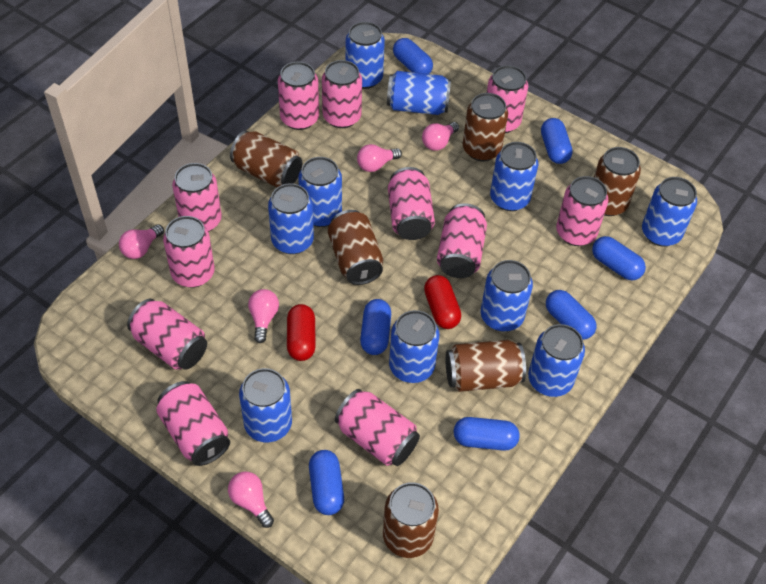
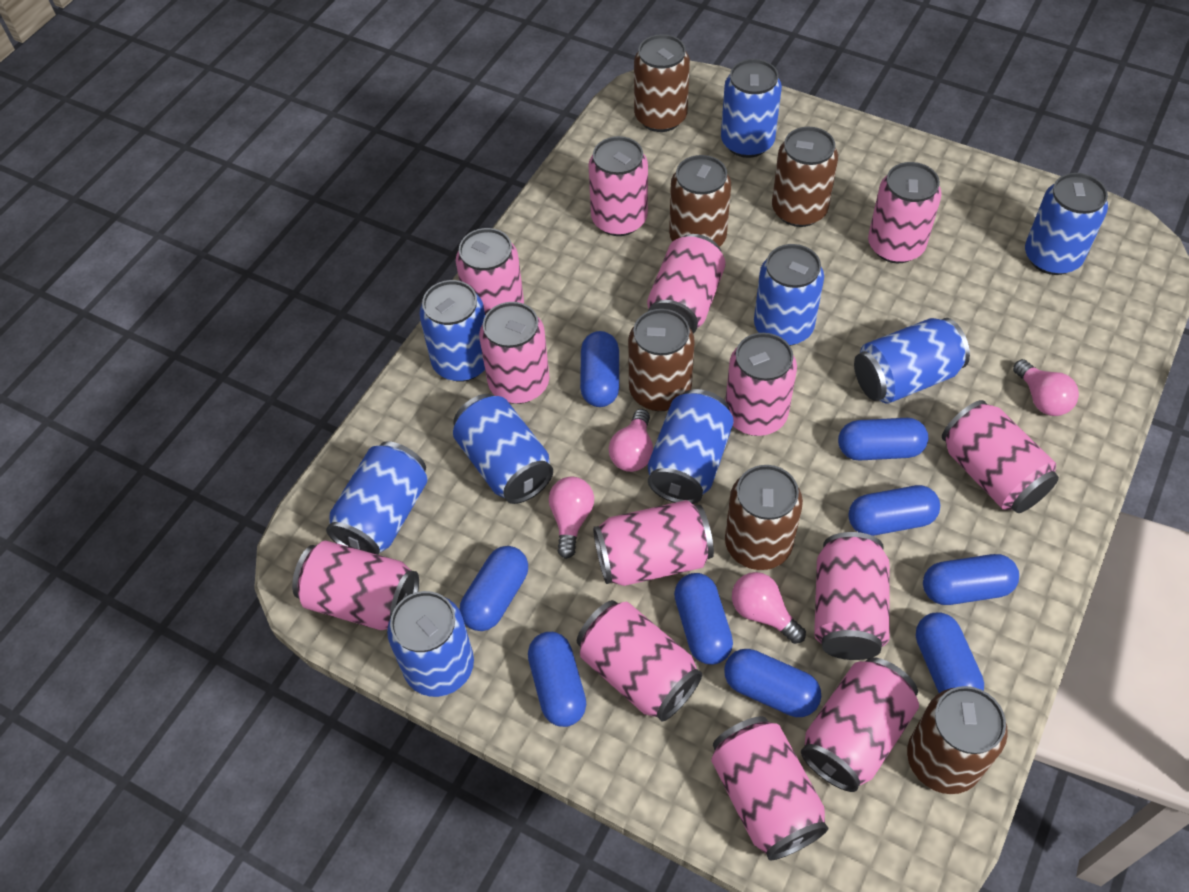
blue can: [239,368,292,442] [268,183,314,254] [298,157,342,227] [346,22,385,89] [387,71,451,115] [389,310,439,383] [481,260,533,332] [490,142,538,211] [528,324,585,397] [642,177,697,247] = 10 -> [326,441,428,555] [387,591,474,697] [419,280,485,382] [453,394,553,504] [648,389,734,504] [721,59,782,158] [754,244,824,346] [854,318,970,404] [1025,173,1108,275] = 9
blue capsule: [309,450,344,515] [360,299,391,355] [393,38,433,74] [454,417,520,451] [541,118,573,164] [546,290,597,340] [592,236,646,280] = 7 -> [460,546,528,631] [528,632,586,727] [580,331,619,407] [674,573,733,664] [724,649,821,717] [838,418,928,461] [848,485,940,536] [916,612,984,693] [923,554,1019,605] = 9
pink can: [127,299,207,370] [156,381,230,466] [163,216,215,288] [172,163,222,231] [278,62,319,130] [322,60,362,128] [335,389,420,466] [388,167,435,240] [437,203,487,278] [487,65,528,133] [556,176,608,246] = 11 -> [292,541,419,630] [456,228,524,315] [479,302,550,404] [577,600,702,722] [588,136,648,236] [593,500,714,586] [647,234,726,334] [711,716,829,860] [725,333,797,436] [801,657,919,792] [814,532,890,660] [868,162,942,263] [942,400,1059,513] = 13
pink light bulb: [119,225,164,259] [228,471,274,528] [248,289,279,343] [357,144,402,172] [422,122,459,151] = 5 -> [549,477,594,559] [609,409,653,472] [732,572,806,644] [1013,359,1079,416] = 4
red capsule: [287,304,316,361] [424,275,461,329] = 2 -> none = 0

